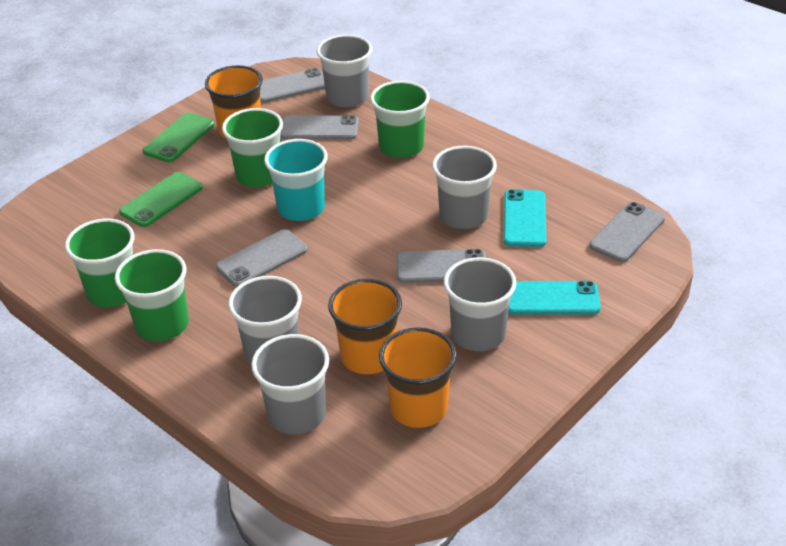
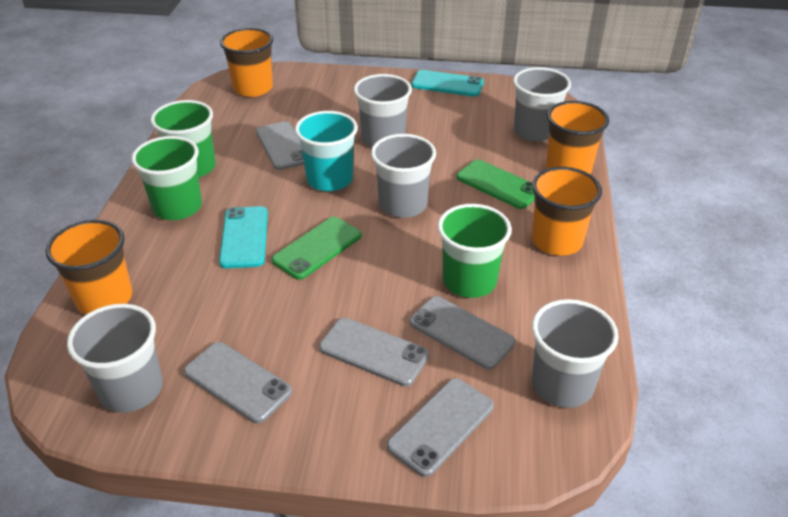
green cup: [65,219,135,308] [115,249,189,341] [222,108,283,187] [370,81,430,158] = 4 -> [131,136,202,220] [151,100,215,178] [438,204,512,298] = 3
orange cup: [205,65,263,139] [328,279,402,374] [379,327,457,428] = 3 -> [45,220,133,315] [220,28,273,97] [532,167,602,256] [546,101,609,174] = 4

